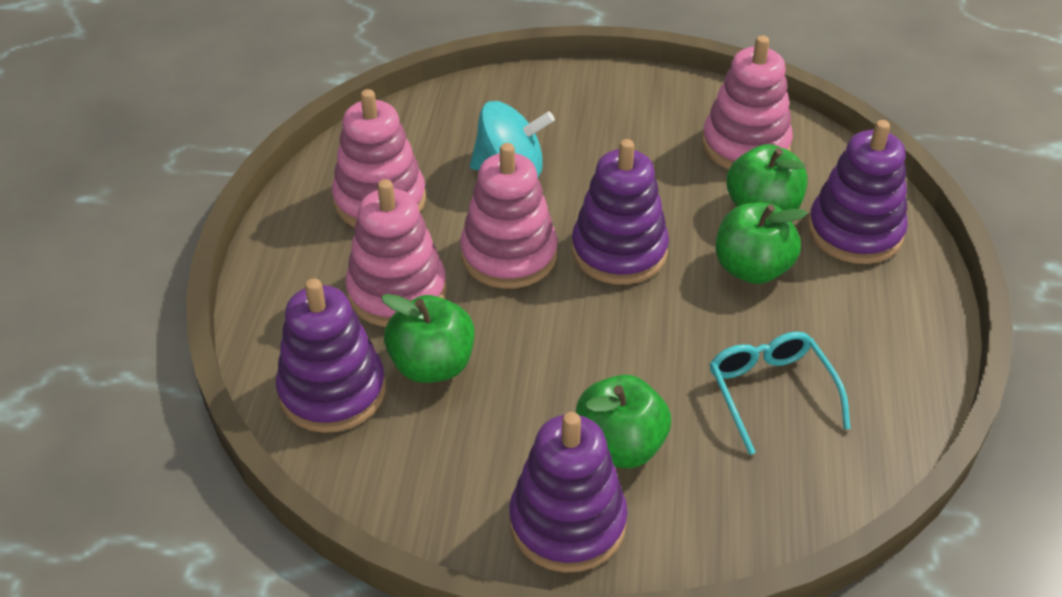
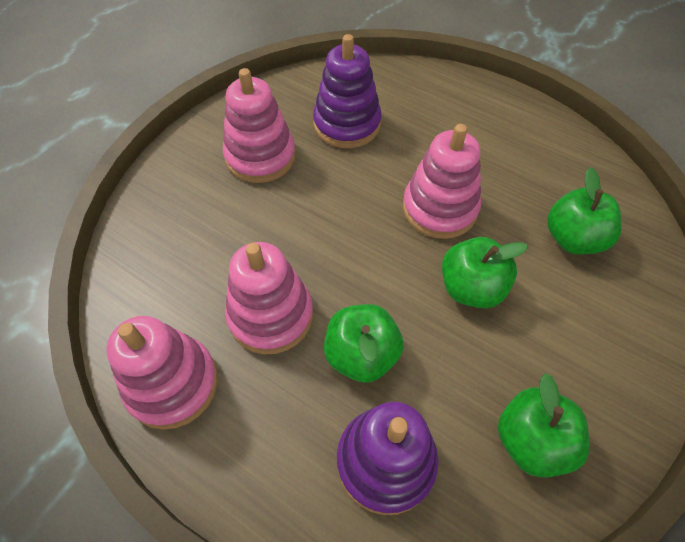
purple stacking toy: [276,278,386,433] [509,412,628,573] [572,139,669,285] [808,120,908,264] = 4 -> [313,34,382,148] [337,402,439,515] = 2
turquoise glasses: [710,332,851,455] = 1 -> none = 0
turquoise spinning top: [470,101,555,178] = 1 -> none = 0

